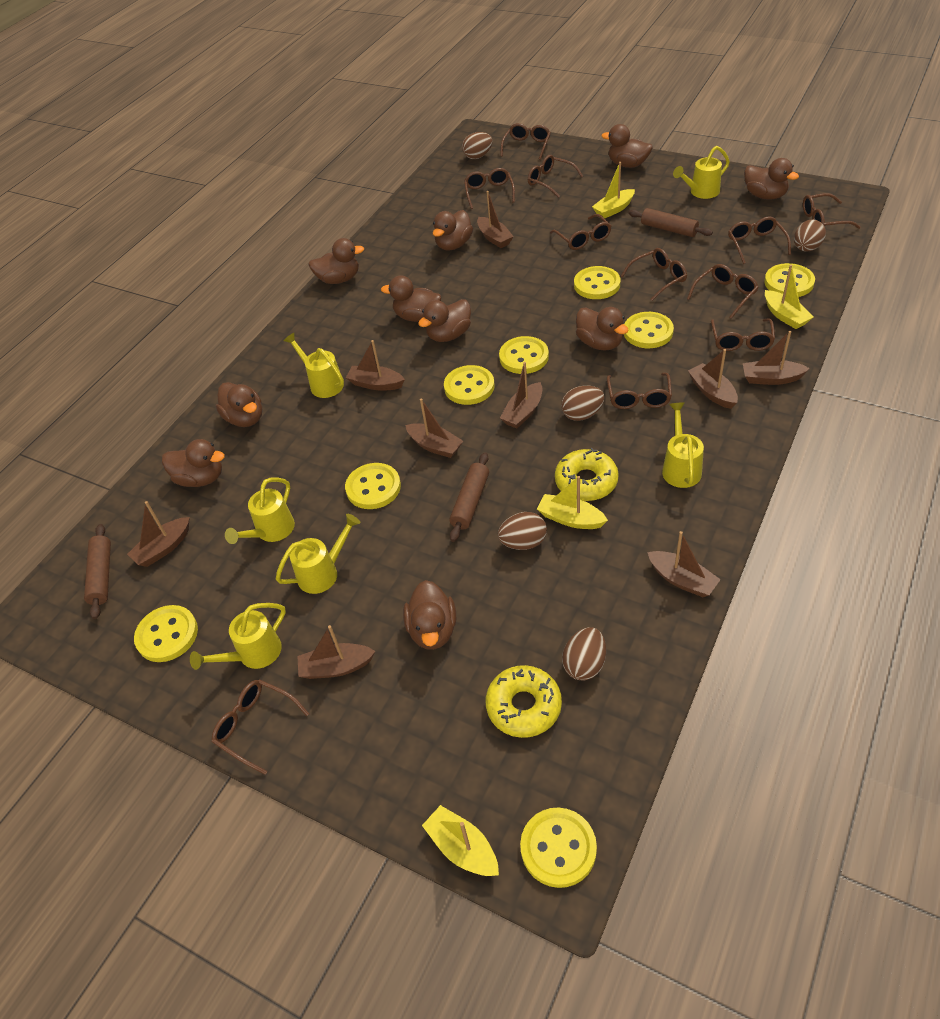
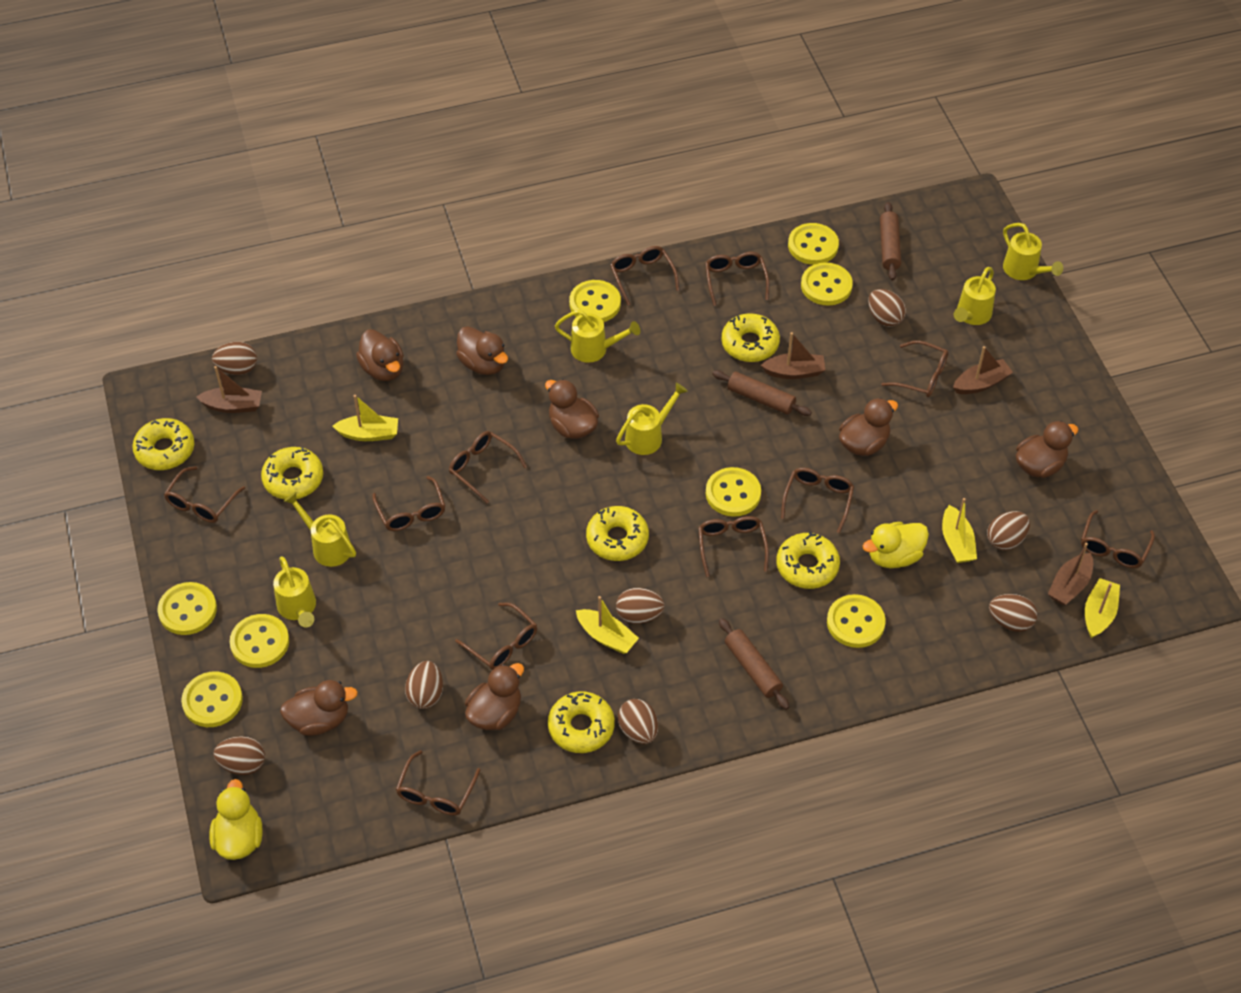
brown boat: [127,501,190,567] [298,625,375,679] [346,340,405,391] [405,398,463,458] [477,191,514,248] [500,362,542,428] [647,531,721,597] [688,349,738,409] [743,331,810,385] = 9 -> [196,366,262,413] [761,332,826,379] [953,346,1013,394] [1048,543,1093,605] = 4
brown duck: [162,439,225,487] [216,382,262,427] [308,238,365,284] [381,275,441,322] [403,580,456,650] [418,299,471,342] [433,210,473,251] [576,307,629,351] [601,124,653,168] [744,158,799,200] = 10 -> [280,680,358,736] [356,329,404,381] [456,326,508,375] [465,663,524,730] [545,379,599,439] [839,398,898,456] [1016,421,1079,478] = 7
brown egg: [462,132,492,159] [498,512,547,550] [561,386,605,421] [562,627,606,680] [794,219,826,252] = 5 -> [212,342,257,375] [214,736,265,775] [405,661,443,709] [616,588,665,624] [618,699,658,744] [868,289,906,327] [987,511,1030,551] [989,594,1038,632] = 8
yellow donut: [486,665,562,738] [555,448,619,501] = 2 -> [132,418,195,470] [261,447,323,500] [548,691,615,753] [586,506,649,561] [721,313,780,362] [776,532,840,589] = 6
yellow duck: none = 0 -> [209,779,263,860] [863,522,929,568] = 2

